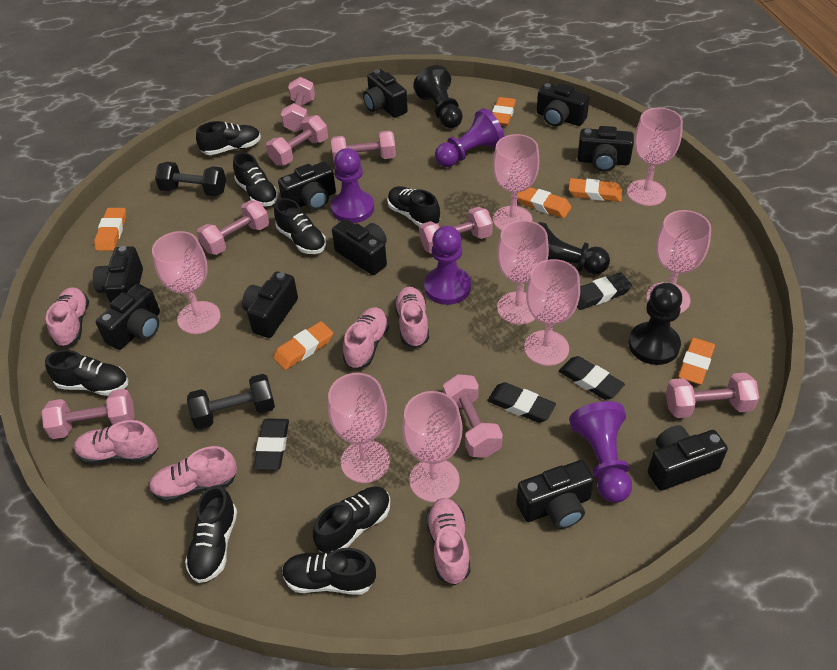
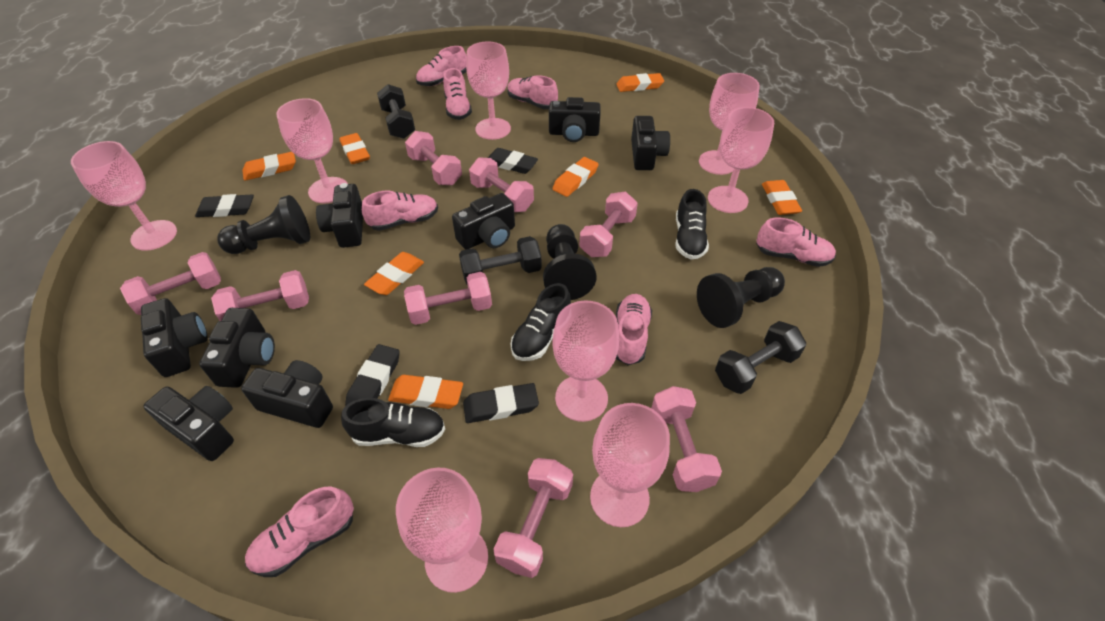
black camera: [93,246,143,303] [96,284,160,350] [242,271,298,338] [278,161,336,210] [332,219,387,275] [363,69,408,118] [516,460,594,529] [537,83,590,126] [577,126,634,172] [648,425,728,491] = 10 -> [141,298,208,377] [143,386,234,461] [199,308,275,388] [241,360,333,428] [316,183,363,248] [452,193,515,250] [549,97,601,142] [631,116,670,170] = 8
black dumbbell: [155,162,226,196] [187,374,275,429] = 2 -> [377,84,415,139] [459,236,542,285] [715,321,806,394] = 3
black shoe: [45,350,128,396] [185,485,237,583] [196,121,261,155] [233,152,279,207] [274,198,326,254] [282,548,376,595] [313,486,390,552] [387,186,440,227] = 8 -> [341,398,445,447] [511,283,571,361] [676,189,709,260] = 3
orange eraser: [94,208,126,251] [273,321,333,370] [492,97,516,126] [517,187,571,218] [569,178,622,202] [678,338,715,385] = 6 -> [242,152,296,181] [339,133,370,164] [364,252,424,295] [388,375,463,409] [553,157,599,197] [616,73,664,92] [762,180,802,215] = 7
pink shoe: [46,287,89,347] [74,420,158,464] [149,446,237,502] [343,308,389,369] [394,287,429,348] [426,498,470,585] = 6 -> [245,486,354,577] [362,190,438,231] [416,46,467,86] [443,68,472,120] [507,75,558,109] [616,294,652,365] [756,217,836,267] = 7
purple pawn: [331,148,374,223] [424,226,471,305] [435,108,504,167] [569,401,632,503] = 4 -> none = 0

